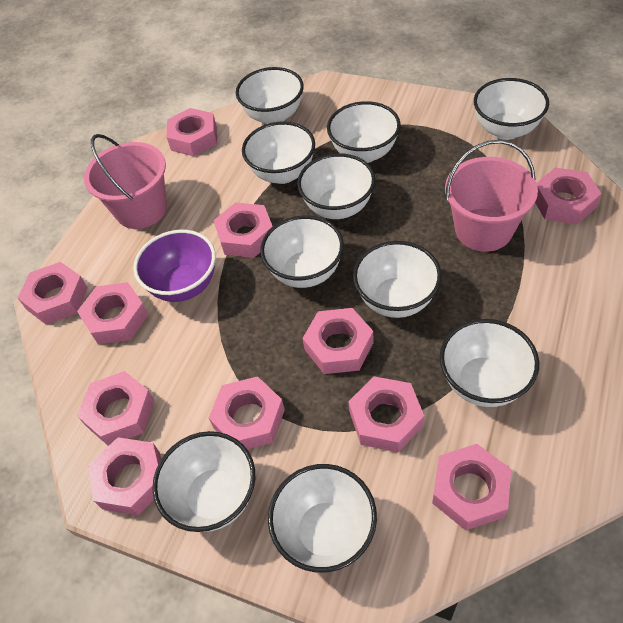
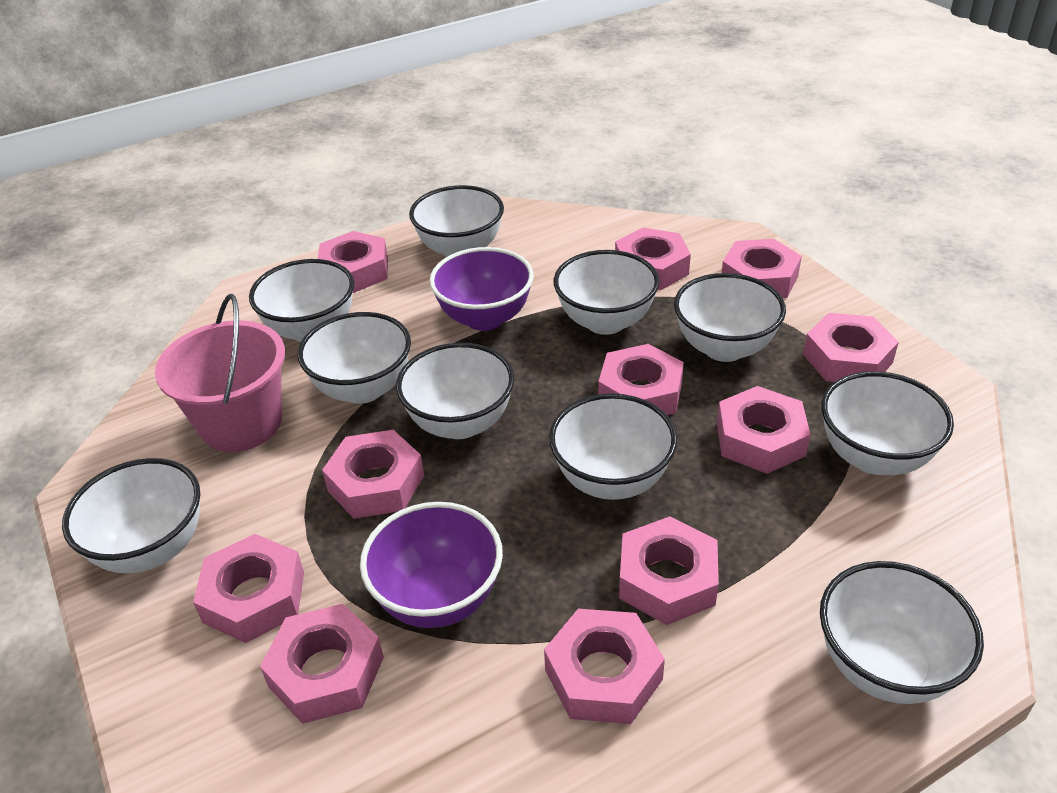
pink bucket: [84,134,167,229] [445,140,538,252] = 2 -> [155,294,285,452] = 1
purple bowl: [133,230,216,302] = 1 -> [360,502,503,628] [429,247,534,331] = 2

